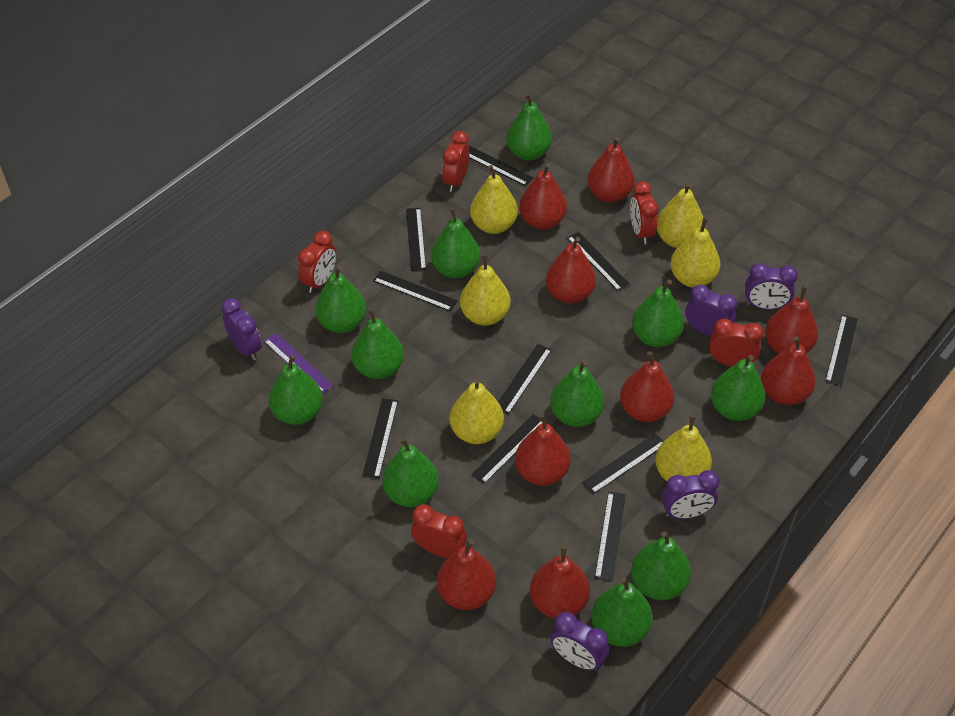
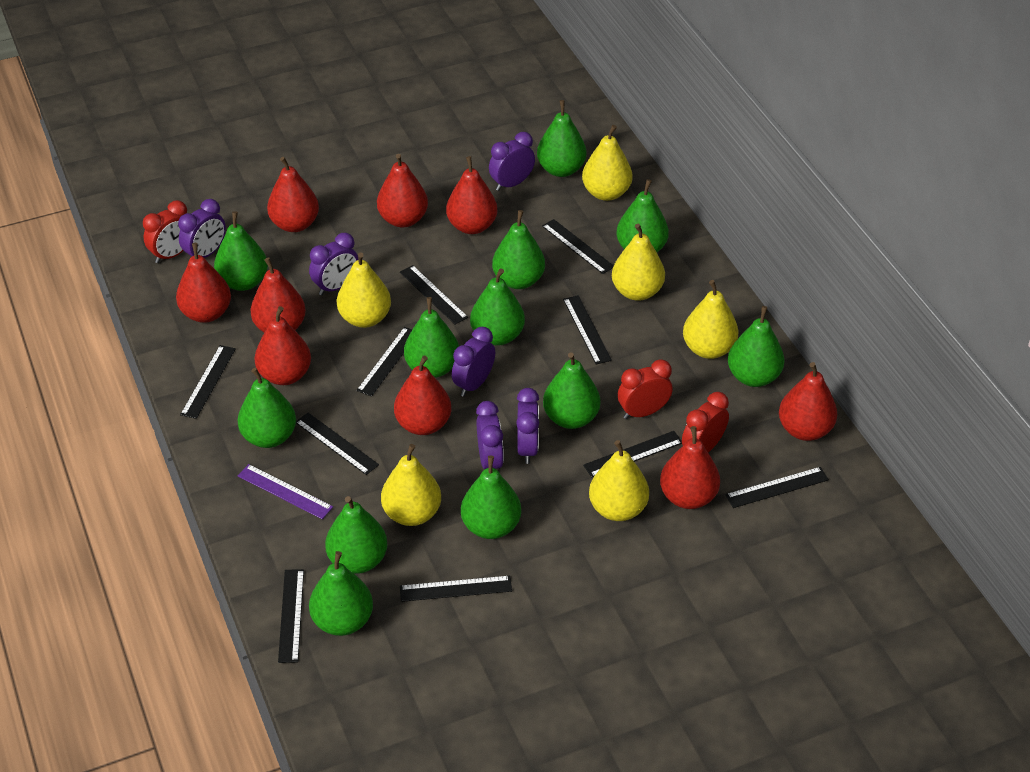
green pear: [268,355,323,425] [315,266,366,333] [351,308,404,379] [382,437,439,507] [431,208,480,278] [506,93,552,160] [550,360,604,427] [591,577,653,647] [631,531,691,600] [632,279,684,347] [711,355,766,421] = 11 -> [214,211,268,291] [238,368,296,448] [309,551,373,636] [325,496,388,574] [404,297,459,378] [461,456,521,539] [470,268,525,346] [492,210,545,289] [537,100,587,177] [543,352,600,429] [616,179,669,252] [728,306,784,387] = 12
purple clock: [222,298,262,361] [550,612,609,671] [662,470,719,519] [685,285,737,336] [745,263,798,310] = 5 -> [178,199,226,258] [309,233,359,295] [452,327,495,397] [476,401,504,469] [489,132,535,191] [516,388,539,464] = 6
red clock: [298,231,336,293] [411,504,467,558] [442,131,470,192] [630,181,659,244] [709,318,764,366] = 5 -> [143,200,187,263] [618,359,673,419] [682,392,729,452] = 3

